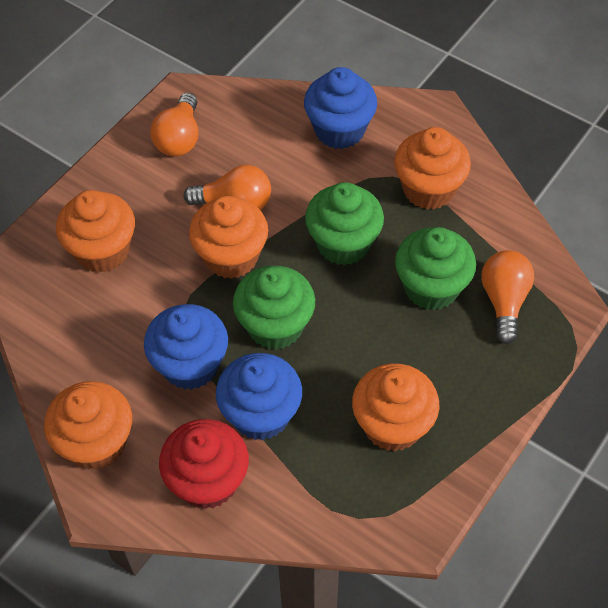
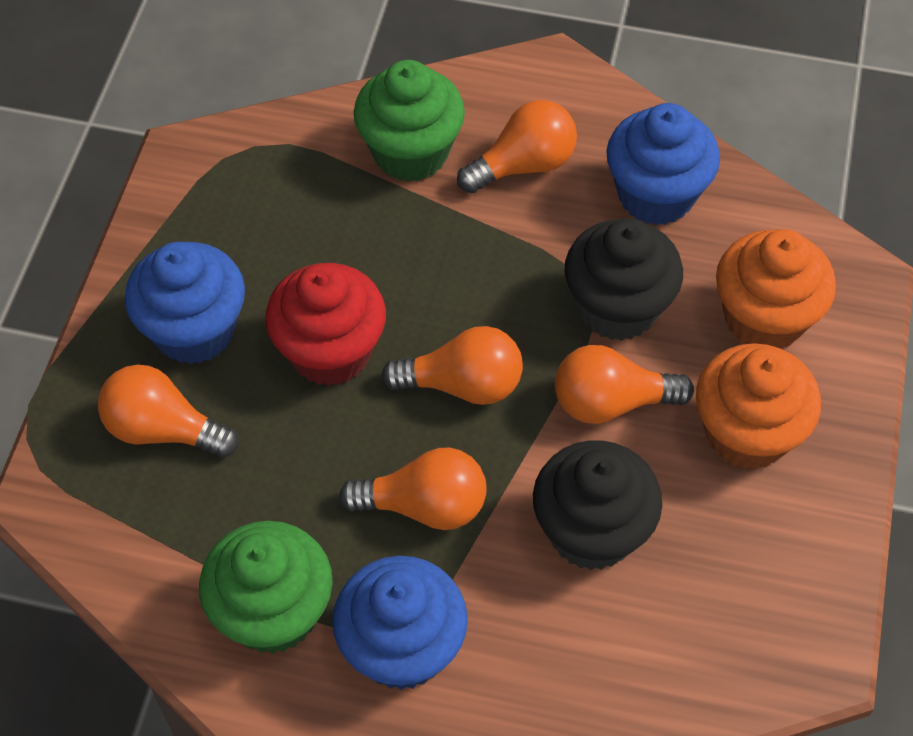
black cupcake: none = 0 -> [533,440,662,570] [565,218,683,341] = 2
green cupcake: [233,265,315,350] [305,182,384,265] [395,227,476,310] = 3 -> [199,521,333,654] [354,60,465,182] = 2
orange cupcake: [44,381,132,470] [56,190,135,273] [189,196,268,279] [352,363,439,452] [394,127,471,210] = 5 -> [696,343,821,470] [716,229,836,349] = 2
orange light bulb: [150,93,198,156] [183,165,271,210] [481,250,534,344] = 3 -> [98,365,238,458] [339,447,487,530] [381,326,523,405] [457,100,577,193] [555,345,694,424] = 5

